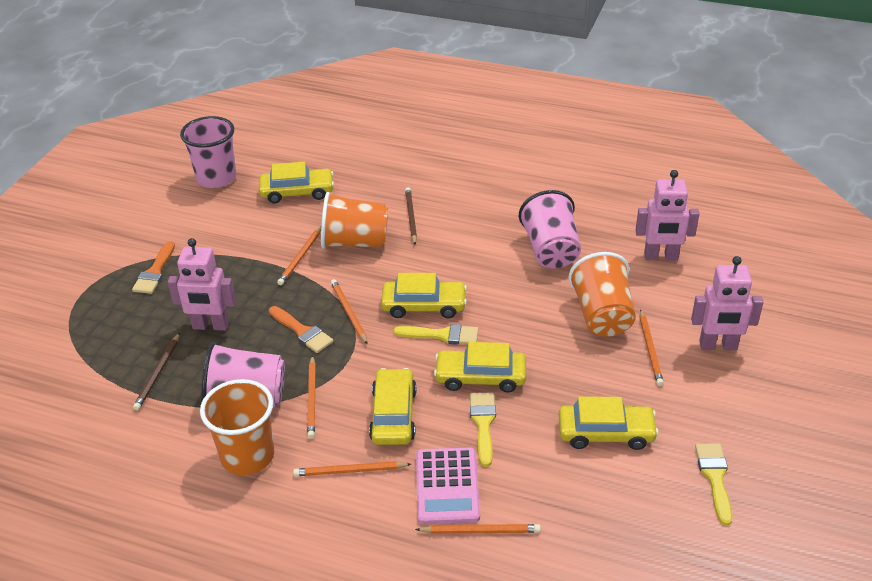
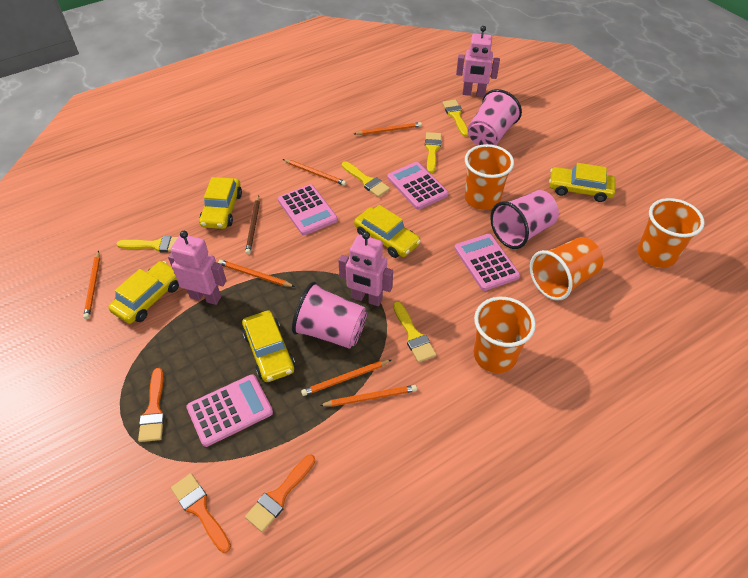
brown pencil: [133,333,180,410] [405,188,417,245] = 2 -> [245,195,260,255] = 1
orange brush: [132,241,175,294] [269,306,334,353] = 2 -> [138,368,165,442] [171,473,231,553] [245,455,315,532] = 3
orange cup: [200,379,274,475] [321,192,388,249] [568,252,636,337] = 3 -> [465,144,514,210] [474,297,536,373] [530,237,603,301] [638,198,705,268] = 4
pink calculator: [416,447,480,524] = 1 -> [186,374,273,447] [278,184,338,235] [387,162,449,210] [454,234,520,291] = 4
yellow brush: [394,324,479,345] [470,393,496,467] [695,443,733,525] = 3 -> [117,236,178,253] [342,161,390,197] [393,302,436,363] [425,132,442,173] [442,100,468,137] = 5

